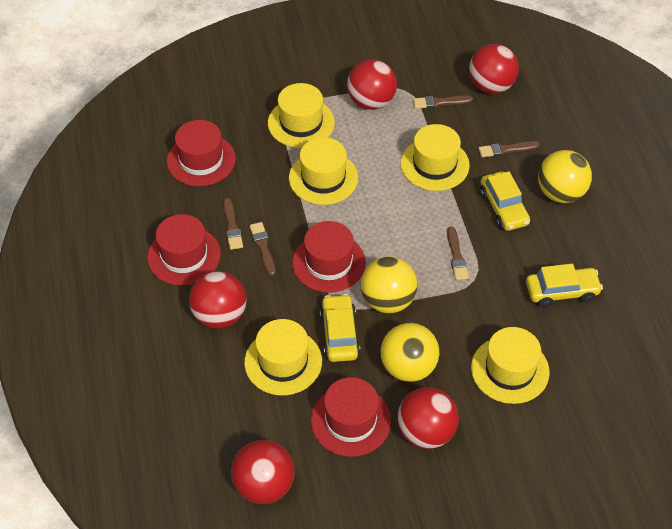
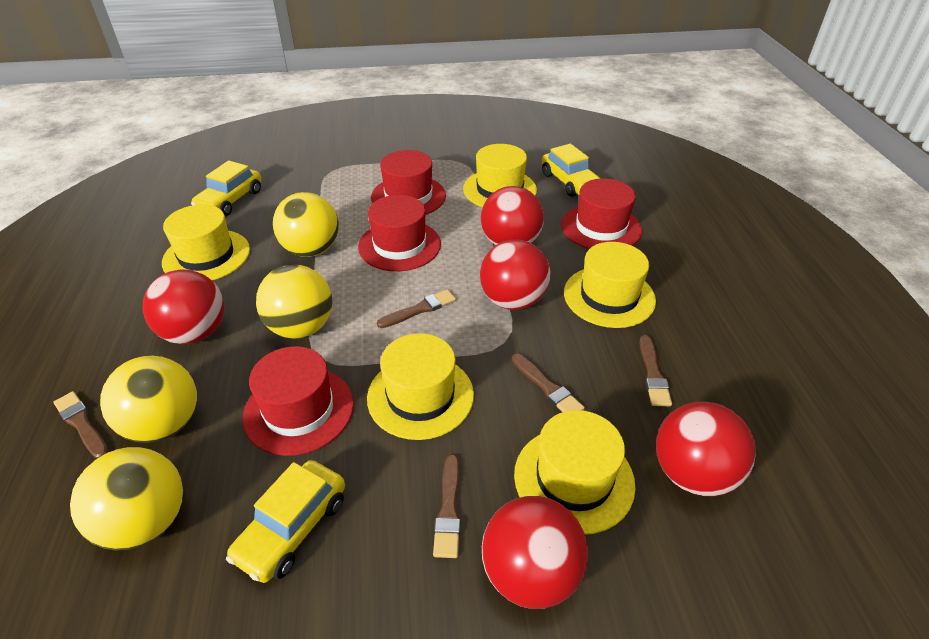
yellow ball: [361,257,418,313] [381,323,439,382] [538,150,592,203] = 3 -> [70,447,183,550] [100,356,197,443] [256,265,333,339] [273,192,339,257] = 4

